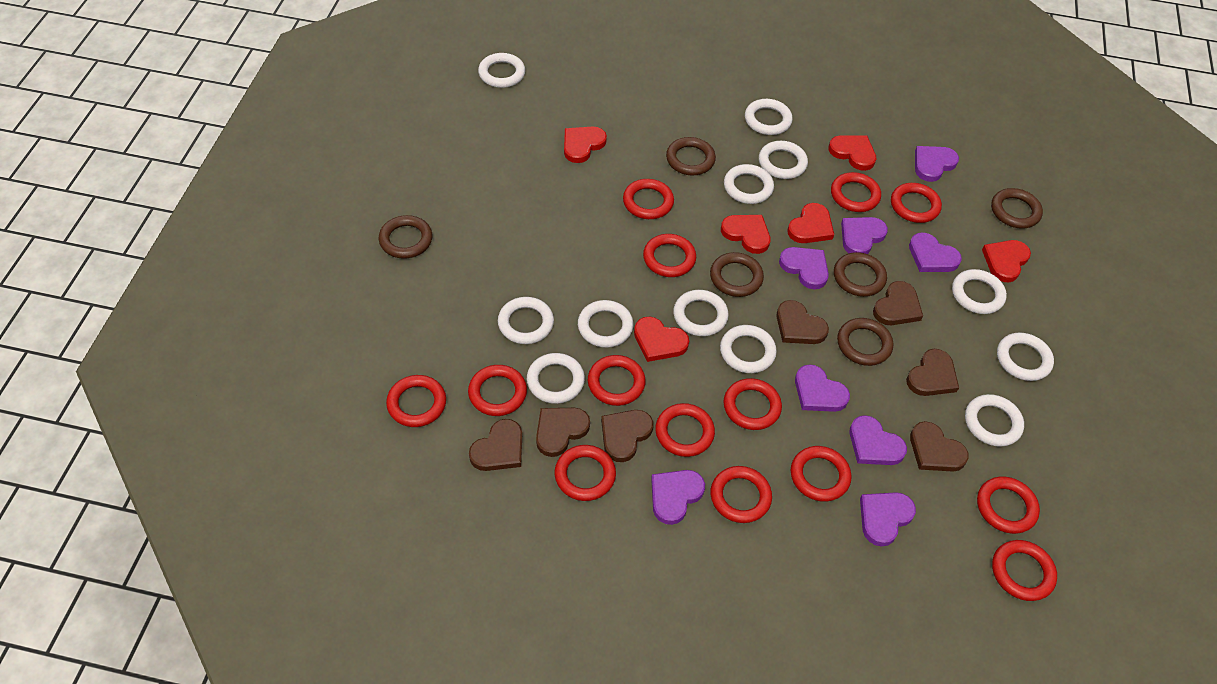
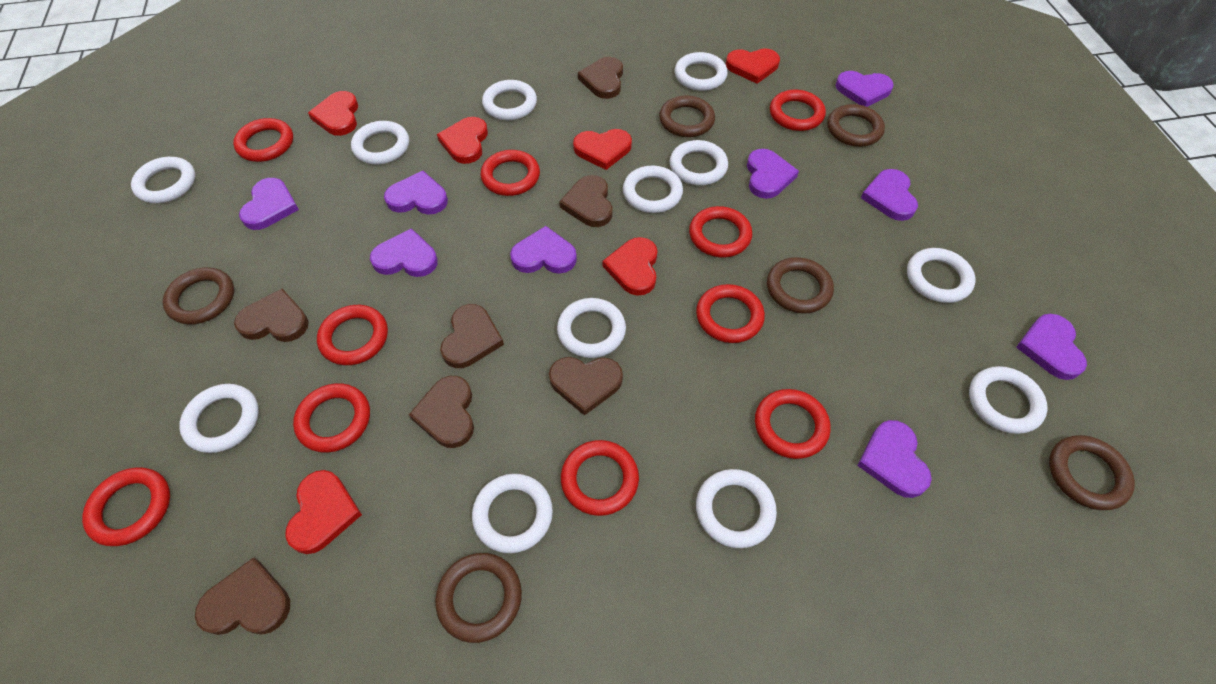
purple heart: [651,470,705,525] [779,247,829,289] [795,364,850,412] [841,217,888,254] [850,415,907,465] [860,492,916,547] [909,233,962,272] [915,146,959,182] = 8 -> [239,178,299,230] [370,228,438,277] [384,171,448,215] [510,226,577,274] [747,149,799,199] [835,71,894,107] [857,420,932,498] [861,169,918,221] [1016,314,1087,380] = 9
red ring: [386,375,446,427] [468,365,527,416] [555,445,616,501] [588,355,646,406] [623,179,674,219] [643,234,696,277] [655,403,715,457] [711,466,772,523] [724,378,782,430] [791,446,851,502] [831,172,881,212] [891,183,942,223] [977,477,1040,534] [992,540,1057,601] = 14 -> [82,467,170,546] [233,118,293,162] [293,383,370,453] [317,305,388,365] [481,150,540,196] [561,440,639,516] [689,206,752,258] [696,284,765,343] [755,389,831,459] [770,90,826,131] = 10

